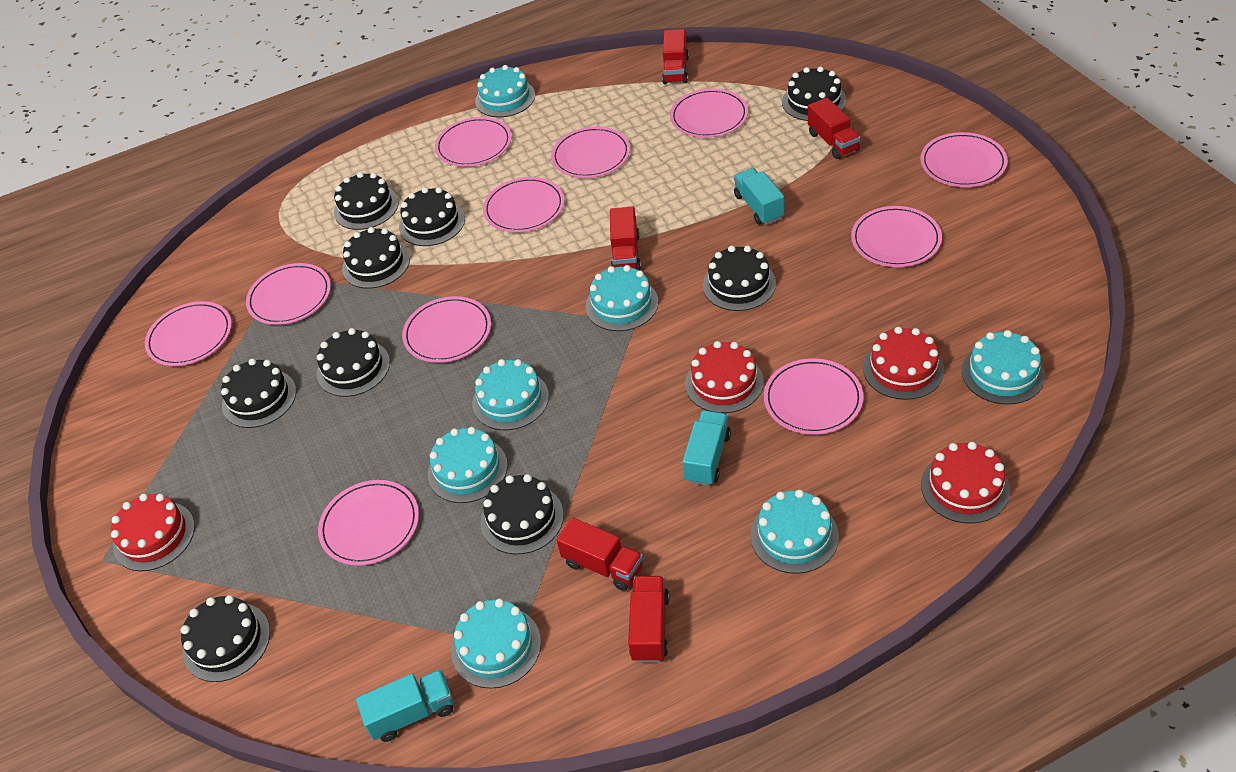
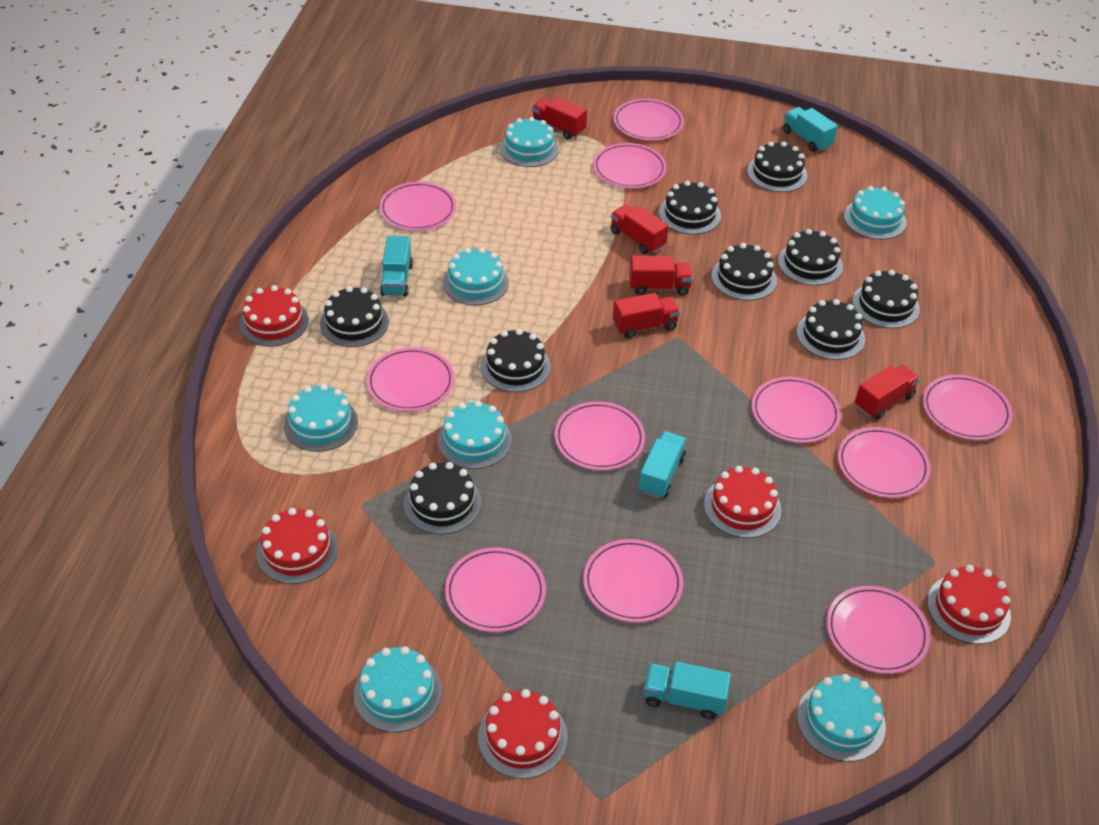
red cake: [111,494,195,571] [685,341,764,413] [863,327,944,400] [921,442,1010,524] = 4 -> [239,285,309,347] [256,508,338,584] [478,689,568,779] [704,466,781,538] [927,565,1011,644] = 5
turquoise truck: [356,670,453,742] [682,410,731,486] [734,168,784,225] = 3 -> [380,235,413,297] [638,431,687,499] [644,661,731,719] [783,107,838,152] = 4

